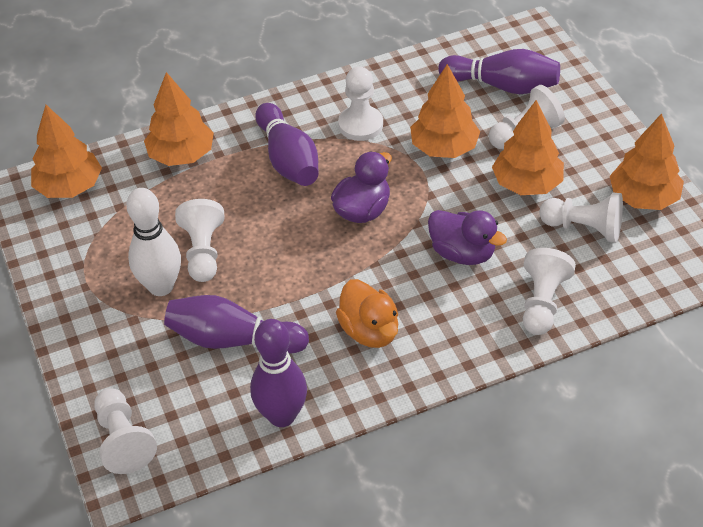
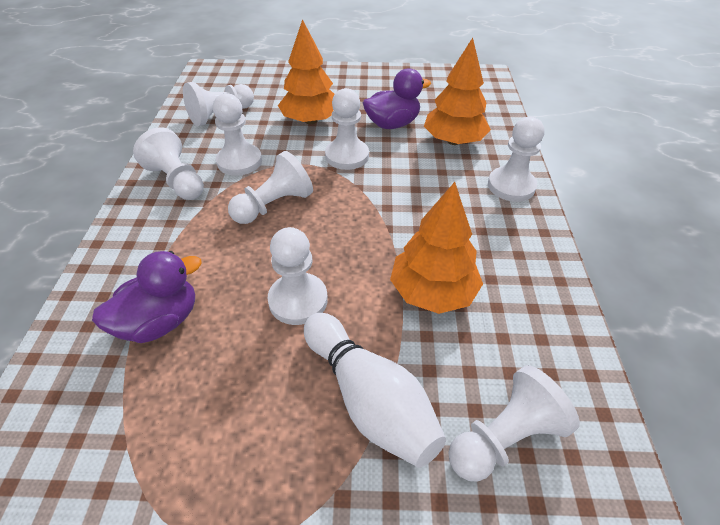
orange duck: [336,279,398,348] = 1 -> none = 0
orange tree: [31,105,102,198] [144,72,214,166] [410,64,480,158] [492,100,564,195] [610,113,684,210] = 5 -> [278,19,335,124] [390,182,483,314] [424,38,491,145] = 3
purple bowling pin: [164,295,309,353] [250,319,307,427] [255,103,319,186] [438,49,560,94] = 4 -> none = 0
white pawn: [94,388,157,474] [175,199,225,282] [338,67,383,141] [489,85,565,149] [523,248,576,335] [539,193,623,242] = 6 -> [133,127,204,200] [183,82,254,126] [213,93,262,176] [228,151,313,224] [267,227,328,325] [325,88,369,170] [448,365,580,481] [488,117,545,202] = 8

